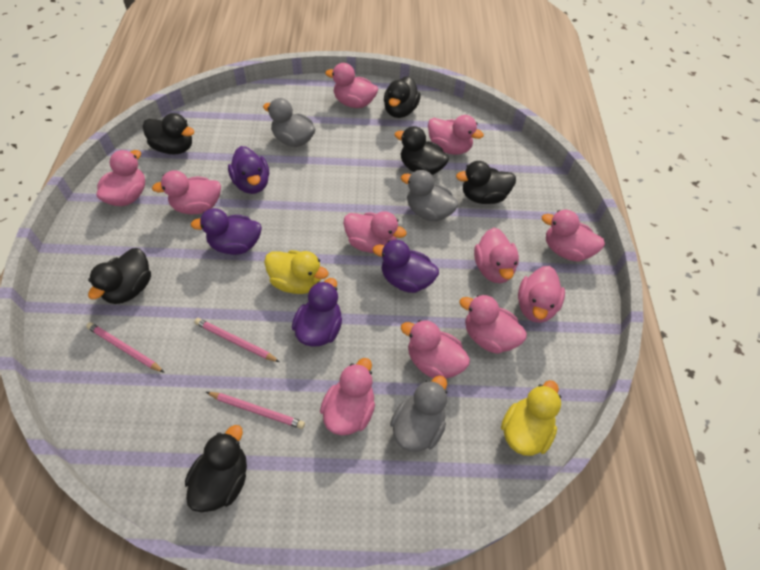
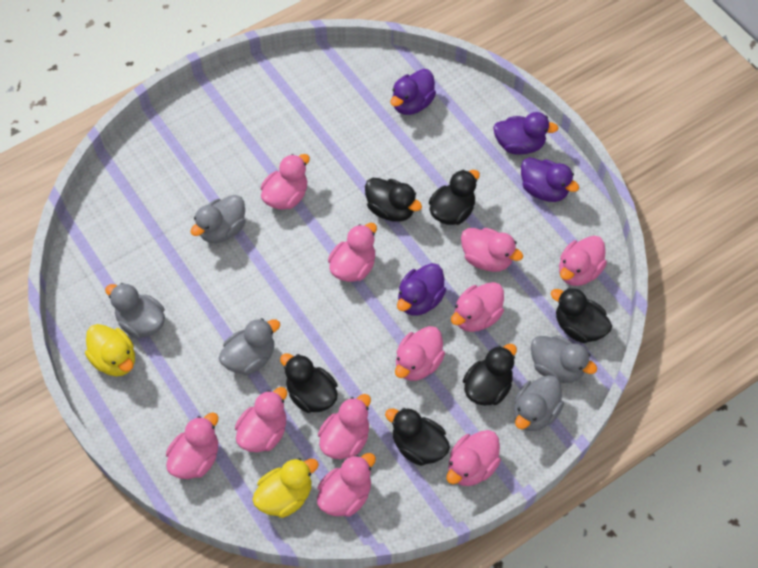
grey duck: [263,98,316,147] [390,376,447,452] [401,170,459,221] = 3 -> [105,283,165,339] [191,195,246,243] [219,318,280,375] [514,375,564,431] [531,335,597,383] = 5
pink pencil: [86,322,165,373] [194,318,280,362] [206,392,305,429] = 3 -> none = 0

